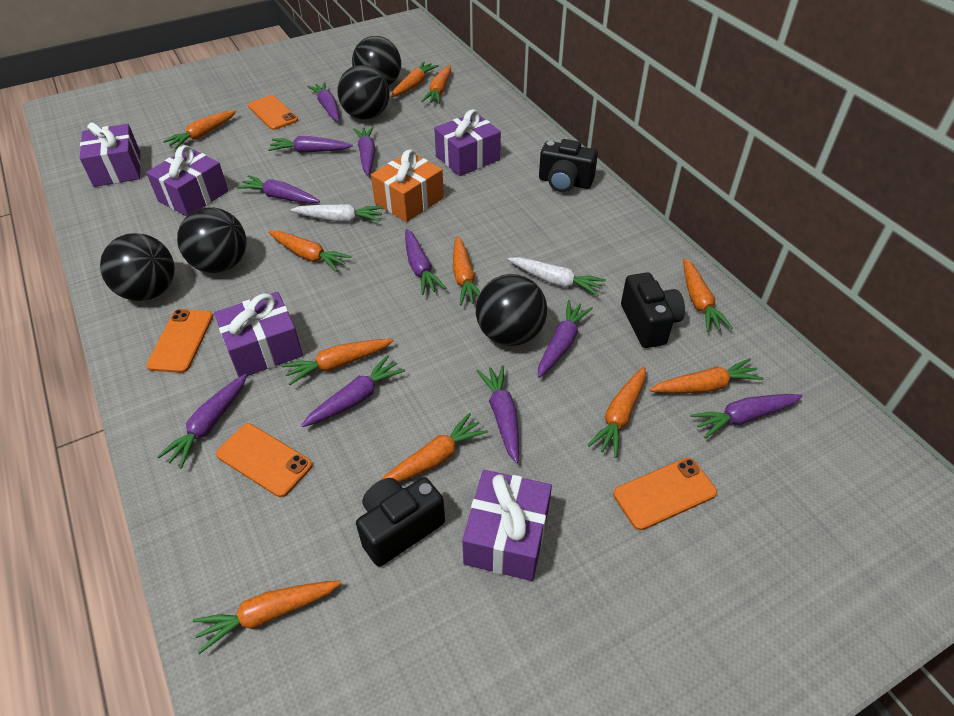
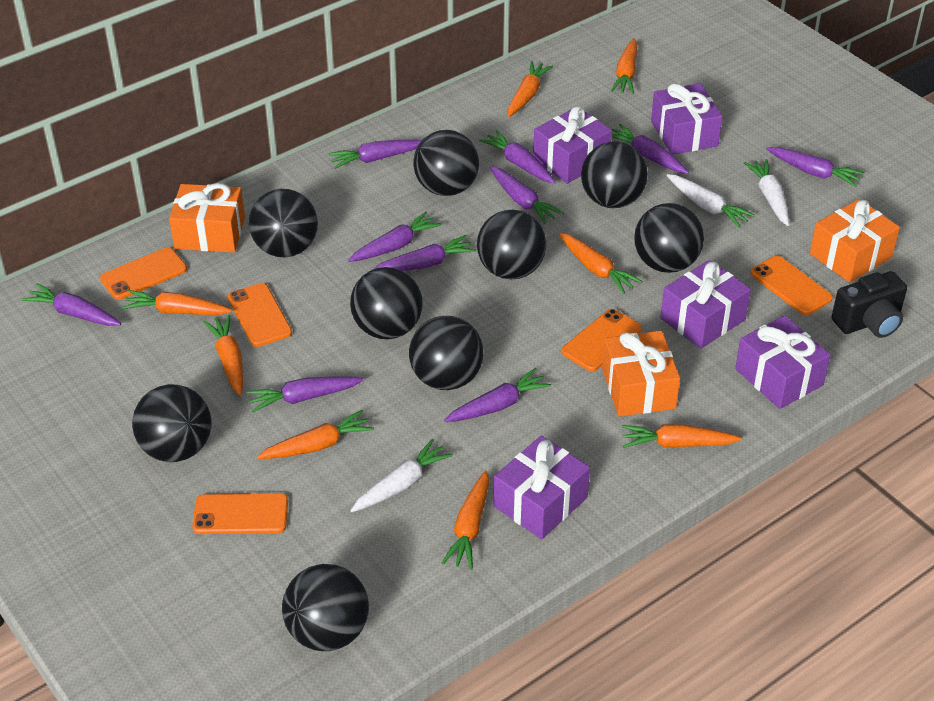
black ball: [100,233,175,301] [177,207,246,273] [338,65,390,120] [352,36,401,86] [476,274,547,346] = 5 -> [132,384,211,462] [249,189,318,257] [282,564,369,651] [350,267,423,339] [409,316,484,390] [413,130,479,196] [477,210,547,279] [581,142,648,208] [634,203,704,273] = 9
black camera: [356,477,445,567] [539,139,598,192] [621,272,685,348] = 3 -> [832,271,907,338] = 1
orange carrot: [163,110,236,149] [193,580,341,654] [268,231,351,271] [282,339,394,385] [382,413,488,483] [391,61,439,97] [421,65,451,104] [453,236,480,305] [587,366,646,458] [650,358,764,393] [683,258,733,332] = 11 -> [122,290,232,315] [203,315,243,396] [257,410,374,459] [442,470,489,570] [508,61,553,117] [559,233,642,294] [611,38,637,94] [621,424,742,448] = 8
orange gift: [371,150,444,222] = 1 -> [169,183,245,252] [602,331,680,417] [810,199,900,283] = 3
orange phone: [146,309,213,373] [216,424,312,497] [248,95,298,130] [613,457,717,530] = 4 -> [100,247,187,300] [192,493,288,534] [228,283,292,347] [561,309,642,371] [750,255,833,315] = 5
white carrot: [291,204,384,222] [508,257,606,296] = 2 -> [350,439,453,512] [667,174,755,228] [744,159,789,226] = 3

